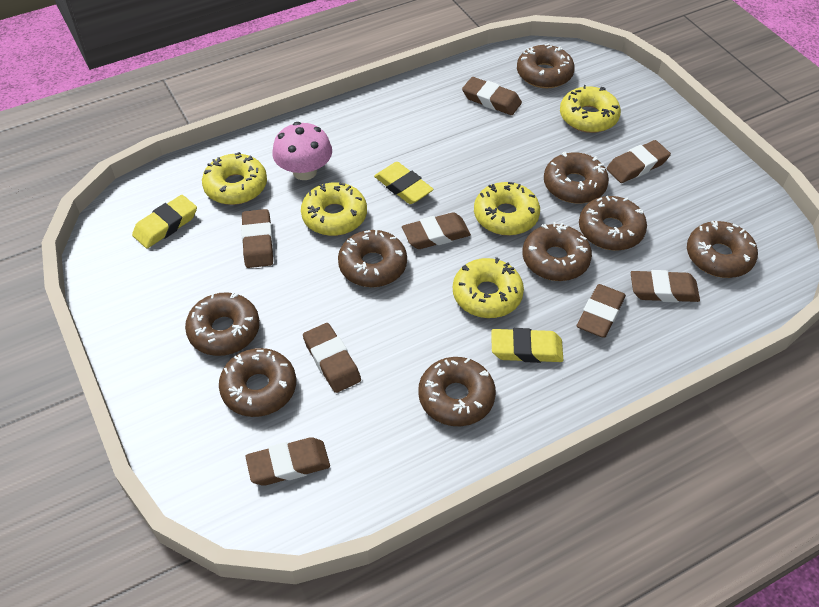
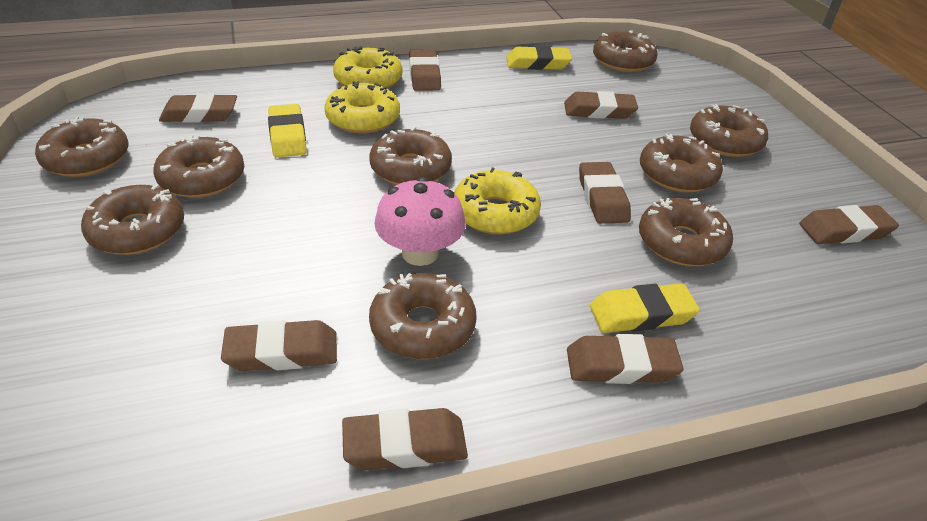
yellow donut: [202,152,267,205] [301,182,367,236] [453,257,524,318] [474,182,540,236] [560,85,621,133] = 5 -> [324,81,400,133] [333,46,403,89] [454,167,541,235] = 3

